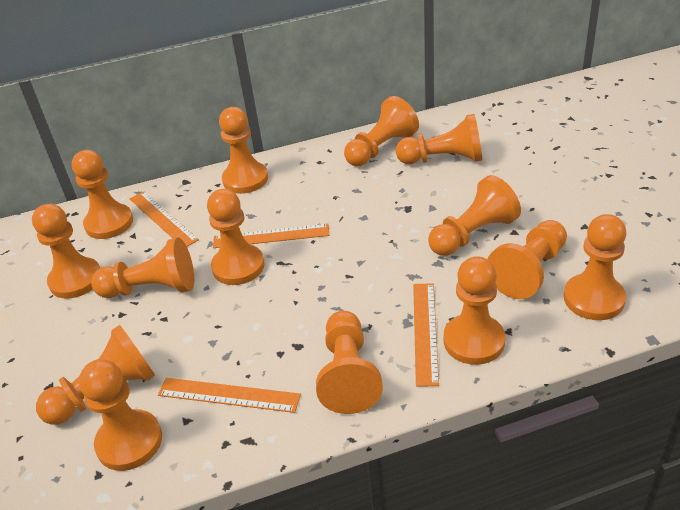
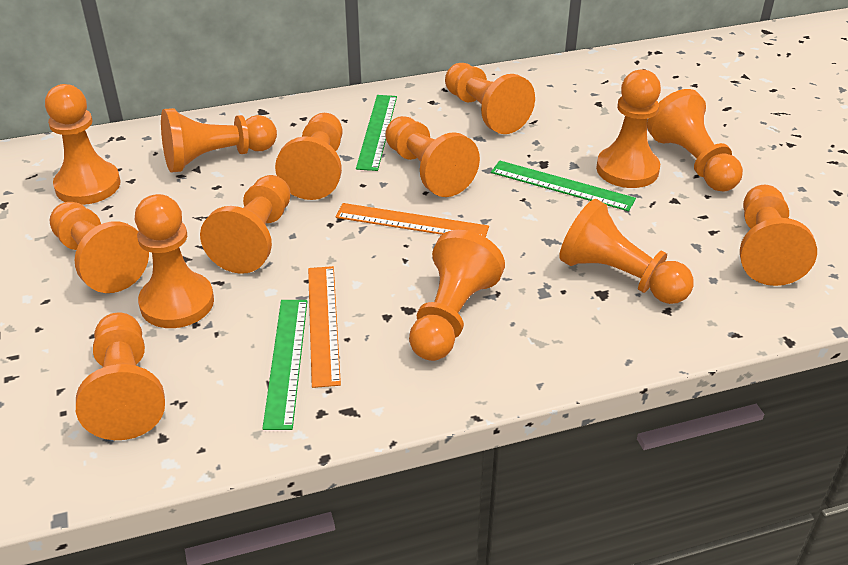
green ruler: none = 0 -> [262,300,307,430] [356,95,397,171] [491,161,636,211] = 3
orange ruler: [130,192,199,246] [158,378,301,413] [213,224,329,248] [413,283,439,387] = 4 -> [308,266,341,388] [336,203,489,238] = 2

